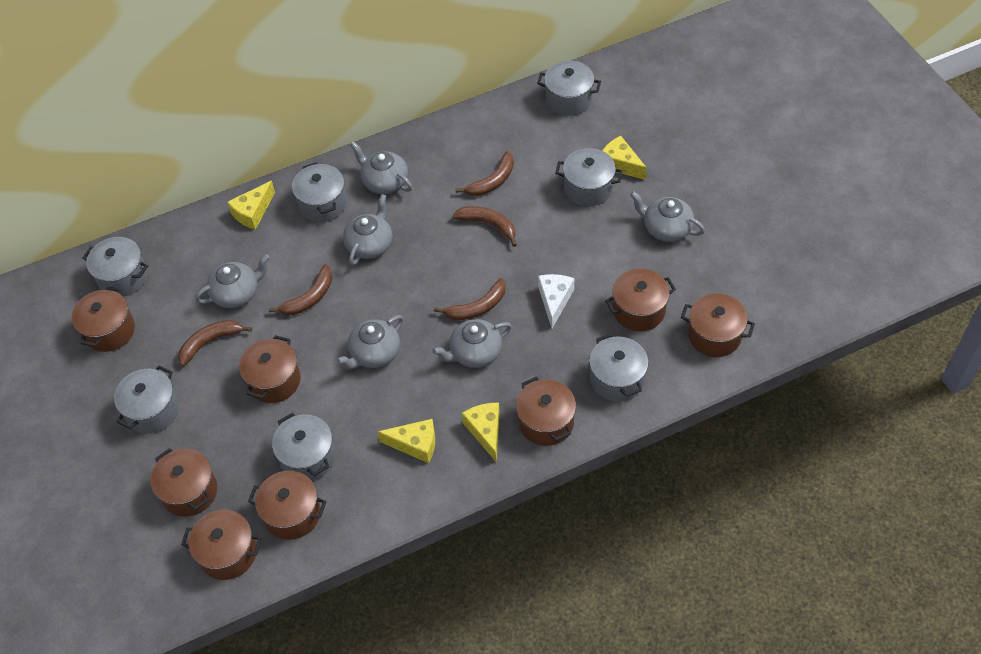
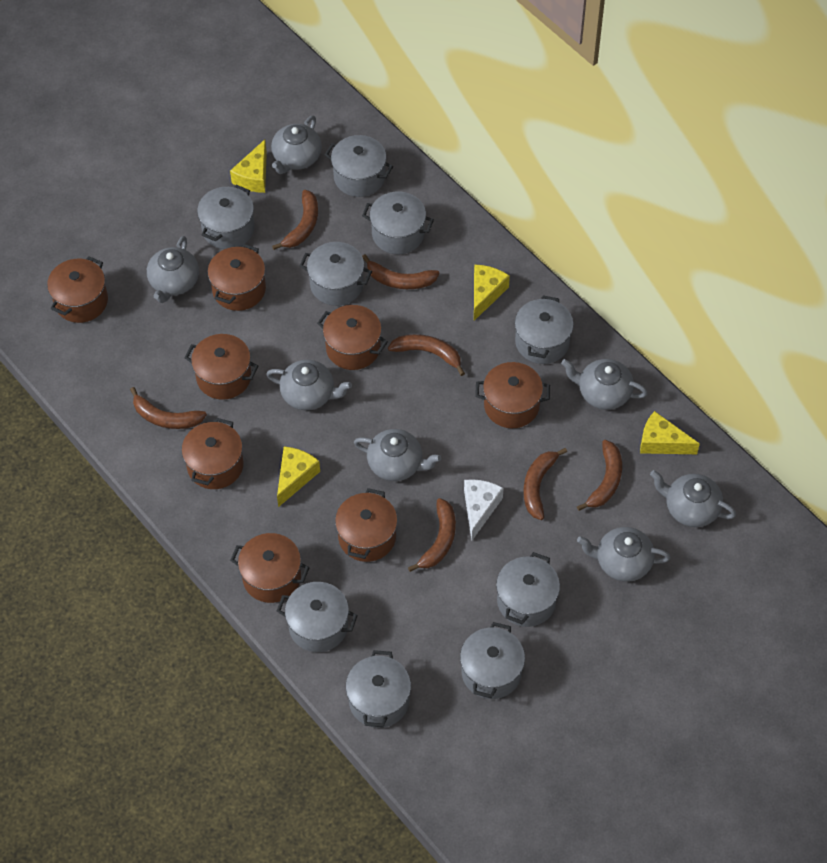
brown banana: [178,320,252,366] [269,264,332,315] [434,278,506,320] [452,206,517,247] [455,151,514,196] = 5 -> [130,387,207,429] [272,190,318,250] [362,254,440,289] [388,334,465,376] [408,498,456,572] [524,448,567,520] [577,440,622,511] = 7
grey pot: [83,237,148,297] [114,366,179,434] [272,413,335,481] [292,162,347,222] [537,60,601,116] [556,148,623,207] [589,334,649,402] = 7 -> [197,185,254,249] [277,582,358,652] [300,242,372,306] [325,135,393,197] [346,650,411,728] [362,192,434,254] [460,622,525,699] [496,552,560,627] [515,295,574,364] = 9
grey teapot: [195,254,270,308] [336,315,404,369] [343,194,392,266] [350,142,412,194] [432,319,512,368] [630,191,705,242] = 6 -> [147,236,199,303] [266,360,352,410] [271,115,322,174] [354,429,441,481] [561,359,648,410] [577,527,671,582] [650,470,736,527] = 7

